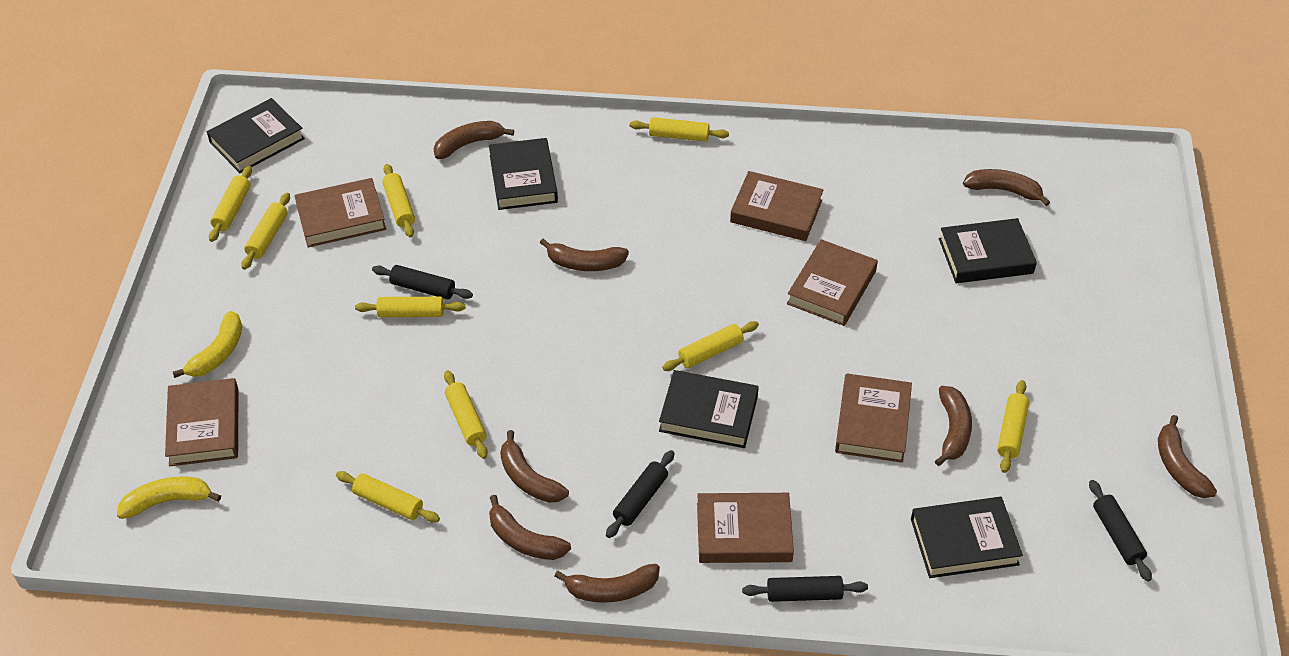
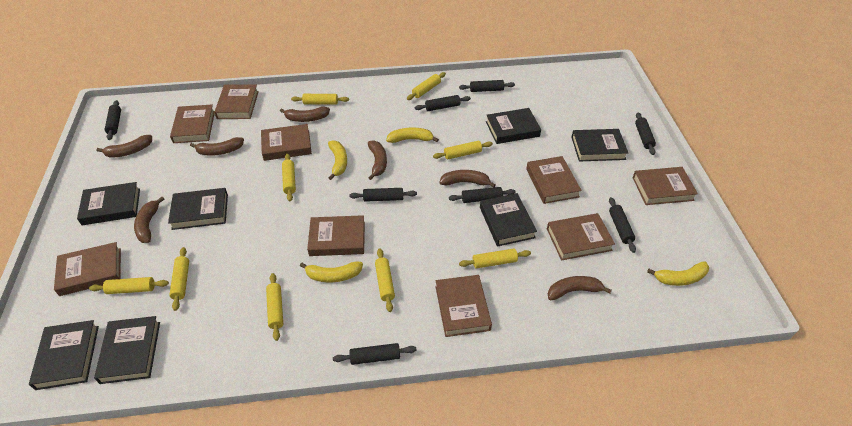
black book: [207,98,305,173] [489,138,558,210] [659,370,759,448] [911,497,1023,578] [939,218,1037,283] = 5 -> [29,320,99,390] [77,182,140,225] [94,316,160,384] [168,188,228,230] [480,193,537,247] [486,108,541,144] [571,129,628,162] = 7
black rolling pin: [372,265,473,299] [606,450,674,538] [742,576,868,602] [1089,480,1152,581] = 4 -> [105,100,121,140] [333,343,417,365] [349,188,417,202] [415,95,471,111] [449,187,515,203] [459,80,515,92] [609,197,636,253] [635,113,656,155] = 8
brown banana: [434,121,514,159] [489,495,571,560] [500,430,569,503] [540,239,629,271] [554,564,660,603] [935,386,972,466] [963,169,1050,206] [1158,415,1217,498] = 8 -> [97,135,152,157] [134,197,164,243] [190,137,244,156] [280,107,330,122] [368,140,387,180] [439,170,495,188] [548,276,612,300] = 7
brown book: [165,378,239,466] [294,178,386,247] [697,493,794,563] [730,171,823,241] [787,239,878,326] [835,373,912,463] = 6 -> [54,242,121,296] [170,105,215,143] [214,84,259,119] [261,124,312,161] [307,215,365,256] [436,275,492,337] [526,156,582,204] [547,213,615,261] [632,167,698,205] = 9
yellow banana: [117,477,221,519] [173,311,242,378] = 2 -> [300,262,363,282] [328,140,347,180] [386,128,439,143] [647,261,709,286] = 4

